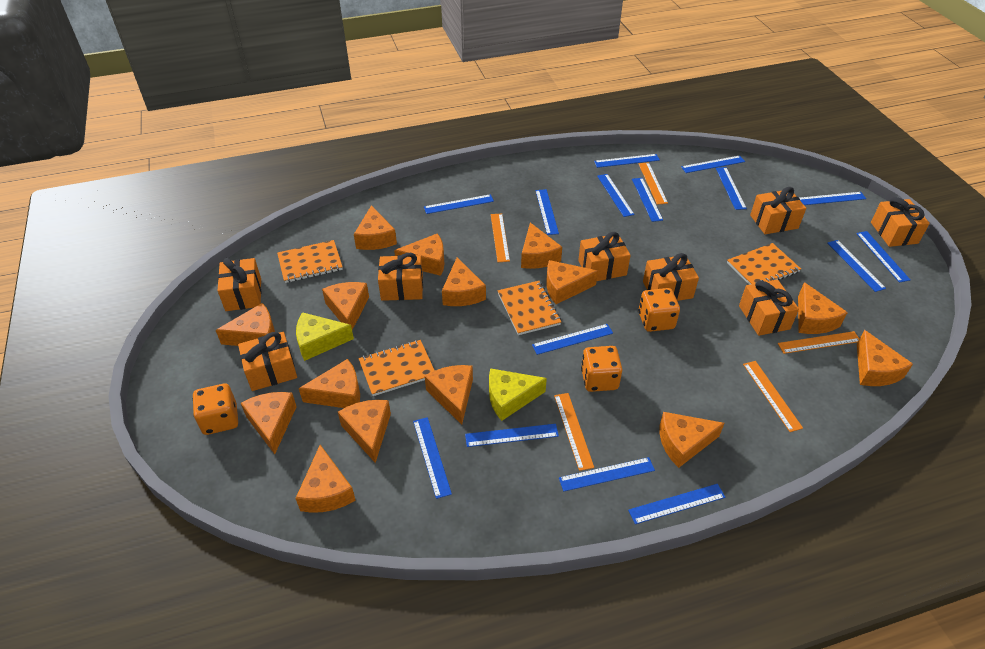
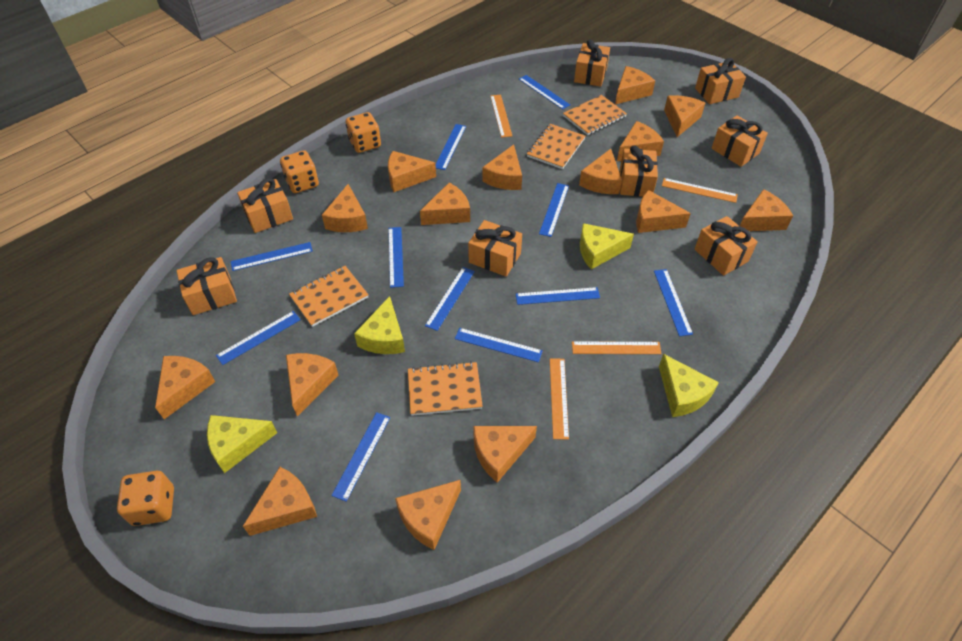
blue ruler: [413,417,452,499] [424,194,494,214] [465,424,559,447] [532,324,613,355] [535,189,559,235] [559,457,655,492] [594,154,660,168] [597,174,635,217] [628,484,725,524] [632,178,663,222] [681,155,745,173] [716,167,747,210] [799,192,866,205] [828,240,886,292] [856,231,910,283] = 15 -> [216,311,301,365] [231,242,313,271] [331,412,391,502] [388,227,404,288] [425,267,475,331] [435,124,466,170] [455,328,543,362] [516,287,600,305] [519,75,570,109] [539,183,569,237] [654,269,693,336] = 11
orange ruler: [491,213,510,262] [554,393,594,471] [638,162,668,205] [743,361,803,432] [778,331,859,354] = 5 -> [490,95,512,138] [550,358,569,440] [572,341,662,354] [662,178,738,203] = 4
yellow cheese: [296,312,354,361] [489,368,547,421] = 2 -> [207,415,277,473] [354,296,405,354] [580,223,634,269] [659,354,719,417] = 4

